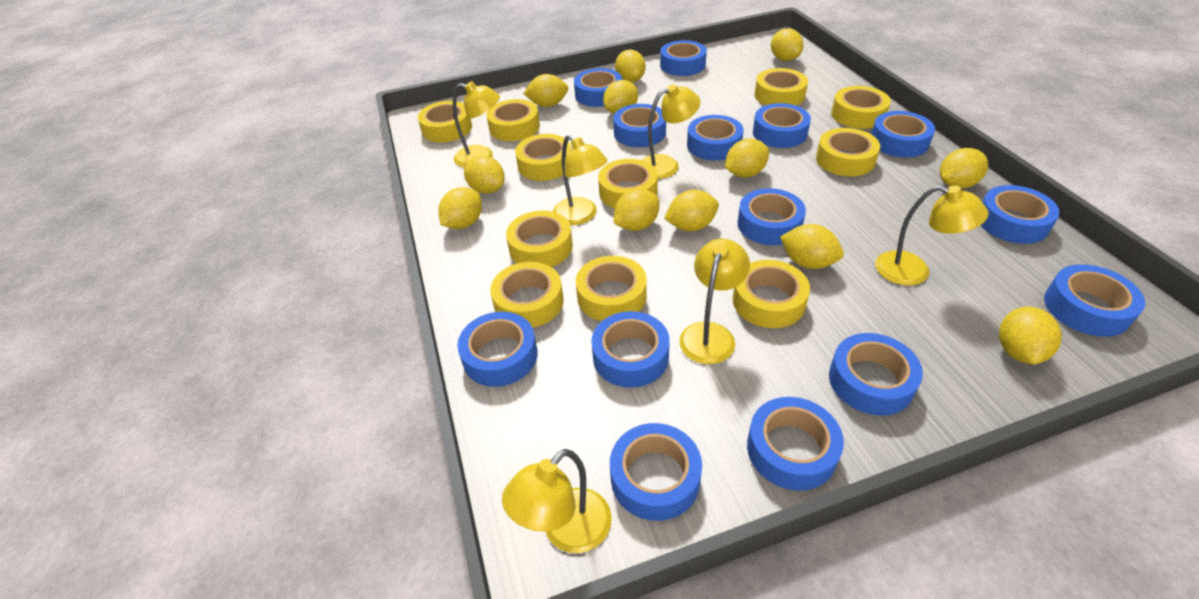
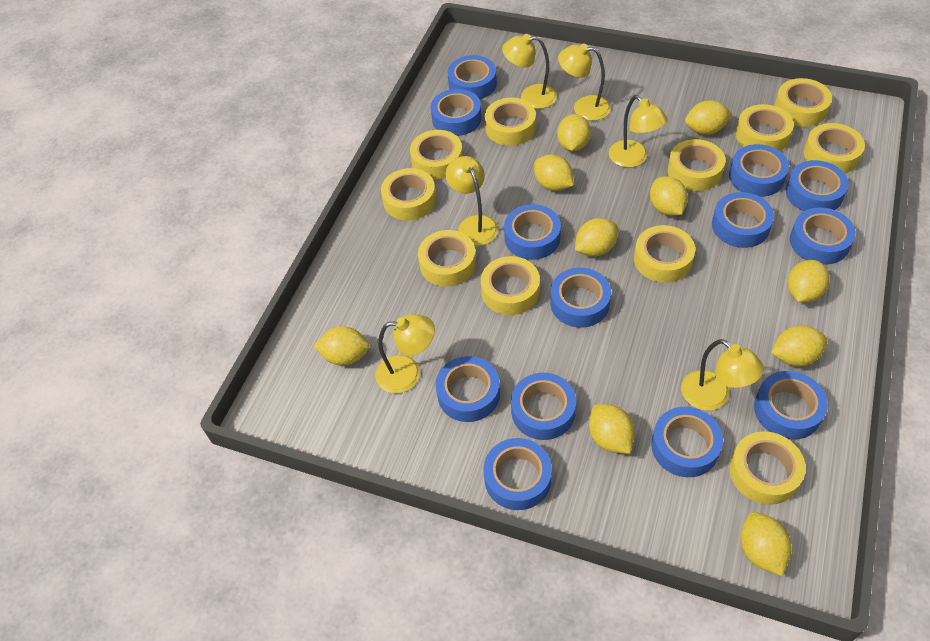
blue tape: [457,312,537,387] [574,68,622,107] [591,311,670,388] [610,423,702,521] [613,104,666,147] [660,40,707,76] [687,115,744,161] [737,188,806,245] [747,397,844,491] [753,103,811,148] [829,333,923,415] [871,111,935,158] [980,185,1060,244] [1044,264,1145,337] = 14 -> [431,89,482,136] [436,356,500,422] [447,55,497,100] [484,438,552,510] [504,204,561,260] [511,373,576,440] [550,268,611,328] [651,407,723,477] [712,192,774,248] [729,144,789,197] [754,371,828,440] [786,160,849,211] [790,207,856,265] = 13
yellow lemon: [438,187,482,229] [464,155,505,194] [523,74,569,107] [603,80,638,114] [614,189,659,231] [615,50,646,82] [664,190,719,231] [725,139,769,177] [771,29,803,61] [780,224,844,269] [940,148,988,189] [999,307,1062,365] = 12 -> [314,326,370,366] [534,155,573,191] [557,114,591,151] [575,218,618,257] [589,404,635,454] [650,176,688,216] [685,100,732,135] [741,512,792,576] [771,325,828,366] [787,260,830,303] = 10

